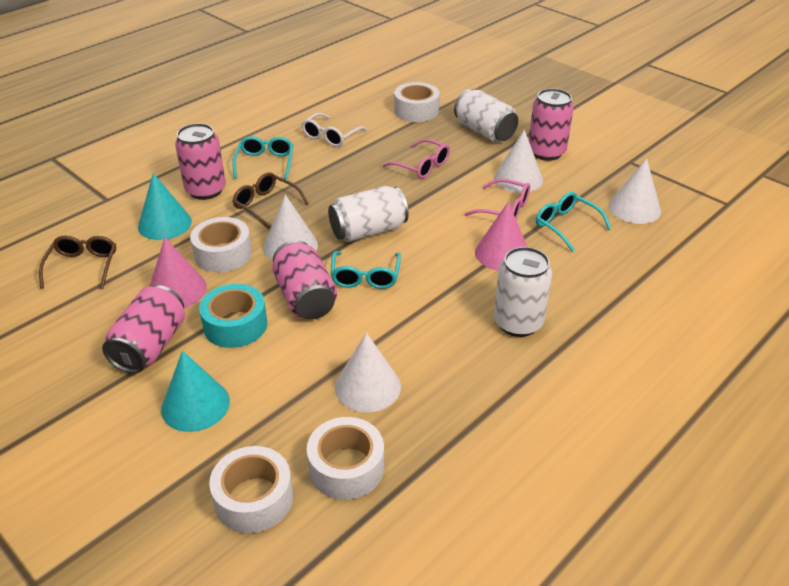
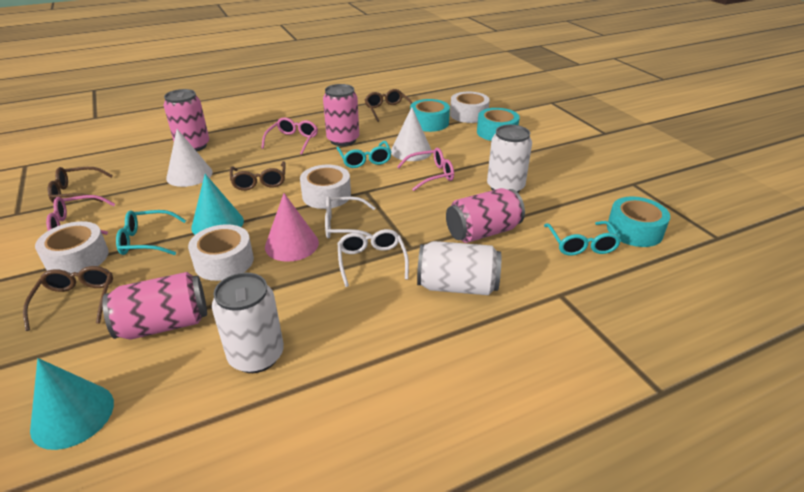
brown glasses: [39,235,116,289] [233,172,309,230] = 2 -> [23,266,113,331] [48,167,113,203] [230,161,285,191] [365,89,412,122] = 4
pink cone: [149,238,207,308] [475,202,527,271] = 2 -> [265,193,319,262] = 1
pink glasses: [382,139,450,179] [464,179,530,219] = 2 -> [46,195,115,235] [261,117,318,155] [397,148,454,191] = 3
turquoise tape: [199,284,267,348] = 1 -> [410,99,450,132] [477,108,520,141] [607,197,670,247] = 3
white cone: [263,195,318,260] [335,333,401,412] [494,130,543,193] [609,158,661,224] = 4 -> [166,129,213,187] [391,107,432,161] = 2
white glasses: [302,113,368,147] = 1 -> [325,196,375,238] [338,229,409,287] = 2

